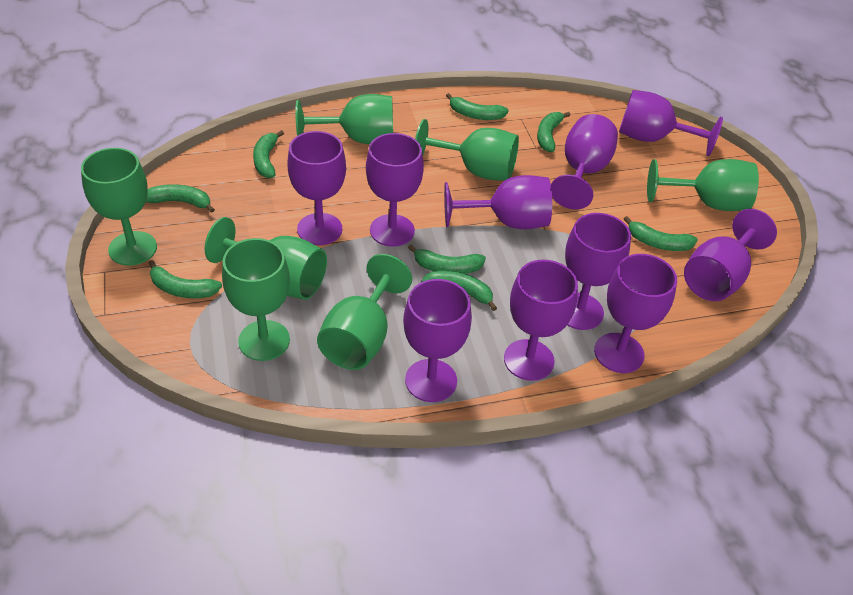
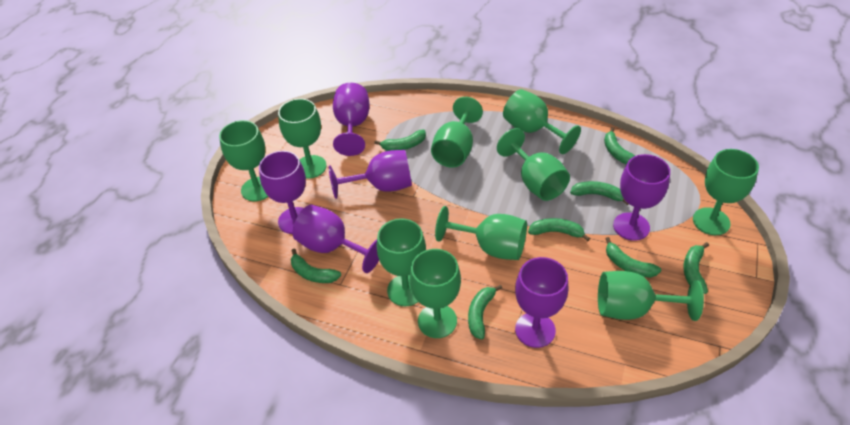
green goblet: [81,148,157,266] [205,217,327,300] [222,238,290,361] [296,94,393,144] [317,254,412,370] [415,119,519,181] [647,159,759,211] = 7 -> [219,120,269,201] [278,99,327,179] [377,218,426,306] [410,249,461,338] [431,97,483,168] [435,206,527,260] [497,128,570,201] [503,89,581,154] [598,271,704,321] [693,149,759,235] = 10
purple goblet: [288,131,346,245] [366,133,424,247] [403,279,472,402] [444,175,552,229] [504,260,578,381] [551,114,618,210] [565,213,631,330] [594,254,677,373] [619,90,723,156] [684,209,777,301] = 10 -> [259,151,306,234] [292,205,379,273] [329,150,412,199] [333,83,370,156] [515,257,569,348] [613,154,670,241] = 6

